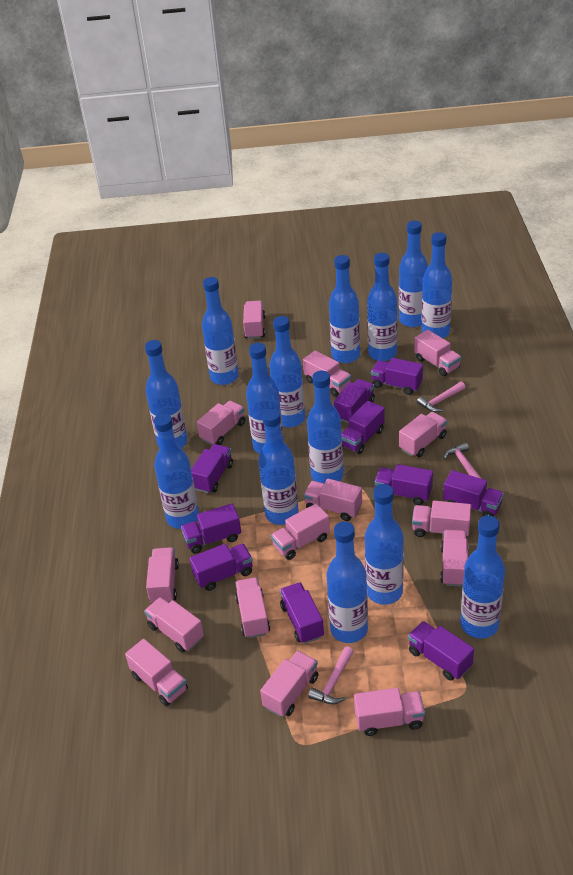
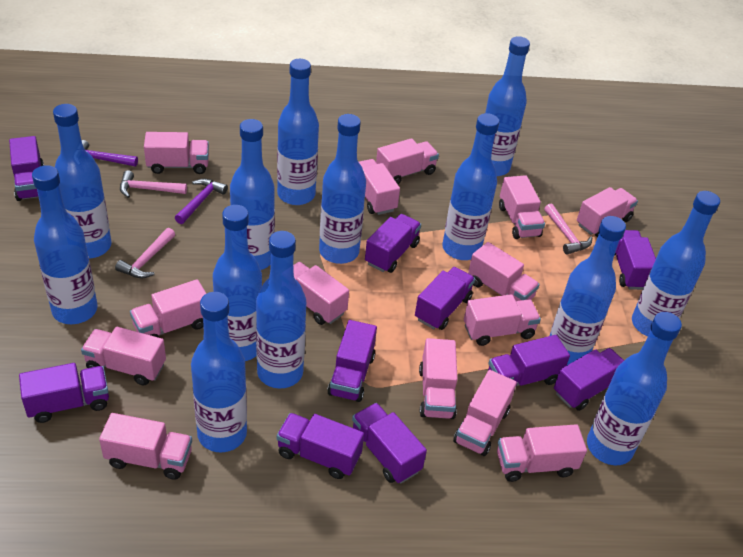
blue bottle: [145,340,188,448] [154,413,199,529] [202,277,239,385] [246,343,284,454] [258,409,299,525] [269,316,305,427] [307,371,344,483] [327,521,368,643] [329,255,360,363] [365,484,404,605] [367,253,397,361] [399,221,428,327] [422,232,452,338] [460,516,505,638] = 14 -> [32,165,97,324] [53,104,112,259] [191,292,247,452] [213,205,262,361] [230,119,275,270] [256,231,306,388] [277,59,319,205] [319,114,366,264] [442,113,499,260] [485,36,530,176] [550,216,626,365] [587,312,682,465] [632,191,720,336] = 13
pink truck: [125,639,188,706] [144,597,204,652] [146,547,179,603] [197,401,245,445] [235,577,270,638] [243,301,265,339] [260,651,318,717] [271,503,330,560] [303,350,351,396] [304,479,362,521] [354,688,425,736] [399,412,447,457] [412,501,472,537] [414,330,461,376] [440,530,468,587] = 15 -> [81,327,166,385] [99,413,192,480] [130,279,207,338] [144,132,209,174] [293,262,349,325] [359,159,400,215] [376,138,439,184] [419,338,458,419] [453,370,517,456] [464,294,541,346] [468,242,540,301] [497,424,587,482] [499,175,545,239] [577,187,638,237] = 14
purple hammer: none = 0 -> [81,140,138,167] [175,179,228,224] = 2

